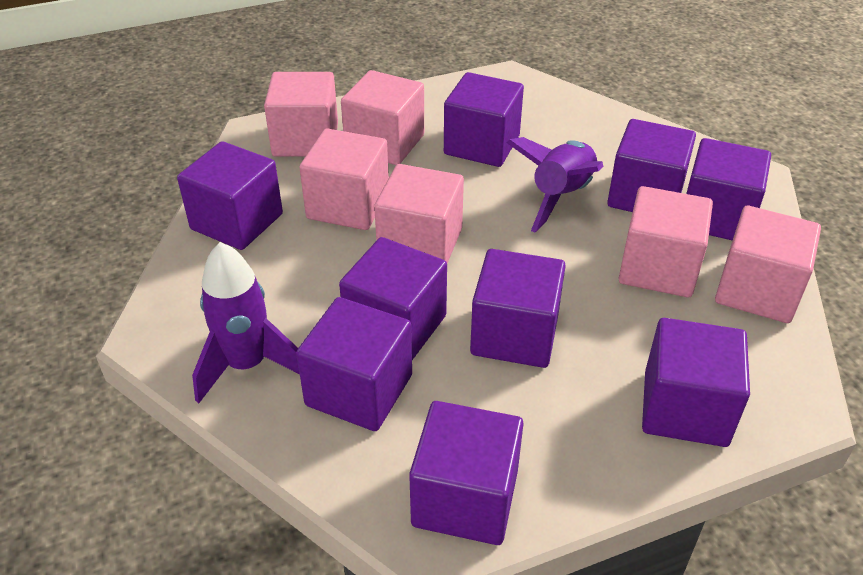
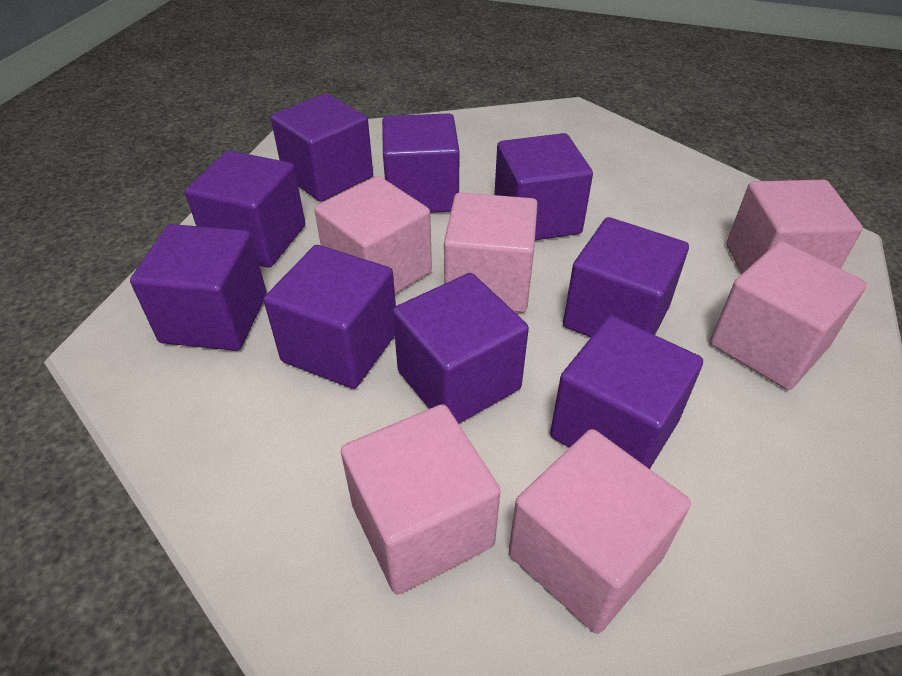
purple rocket: [192,242,299,403] [507,137,603,232] = 2 -> none = 0

